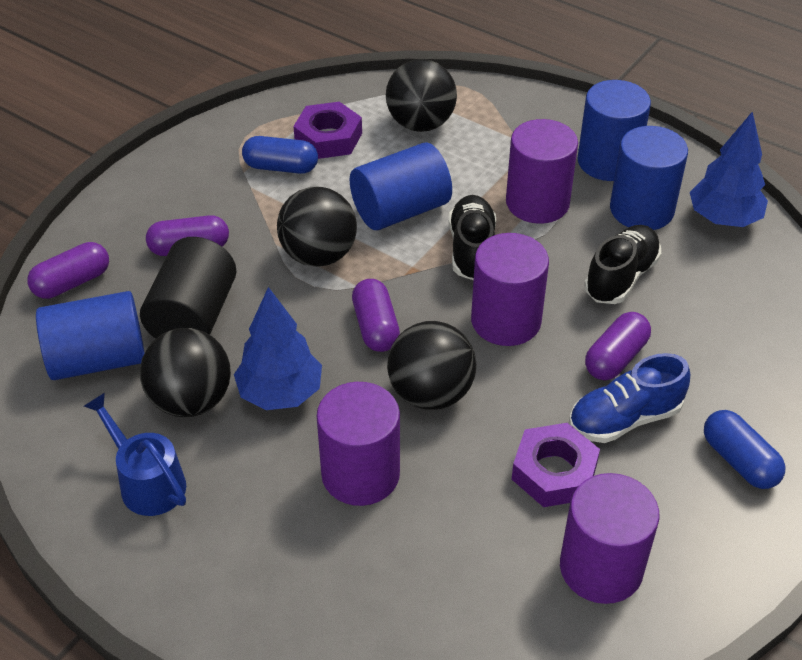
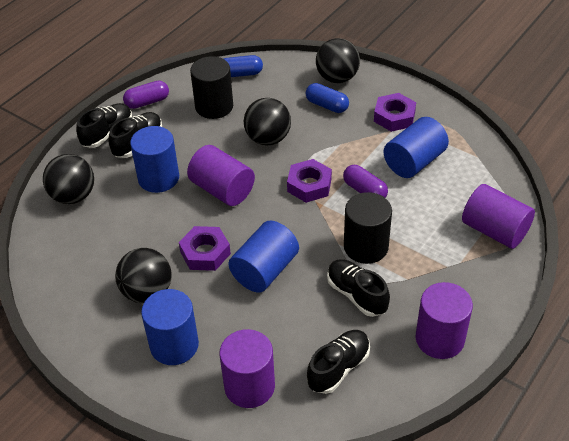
black cylinder: [140,237,237,338] = 1 -> [190,56,233,119] [344,192,392,264] = 2
black shoe: [448,195,496,280] [584,225,661,304] = 2 -> [76,103,132,148] [108,112,162,158] [307,330,370,394] [327,259,390,317] = 4
blue shoe: [569,353,690,443] = 1 -> none = 0
blue tree: [234,287,322,410] [690,111,768,227] = 2 -> none = 0
blue watering can: [84,393,186,516] = 1 -> none = 0
purple capsule: [27,242,109,299] [146,215,229,256] [352,279,400,352] [585,312,651,380] = 4 -> [123,80,169,109] [343,165,388,198] = 2
purple nut: [293,102,362,159] [512,423,600,507] = 2 -> [179,226,231,271] [287,159,332,203] [374,93,416,132] = 3

